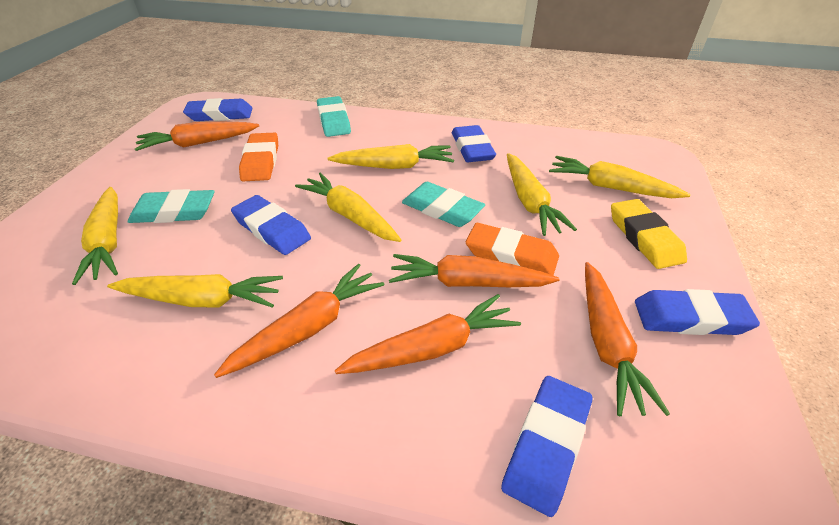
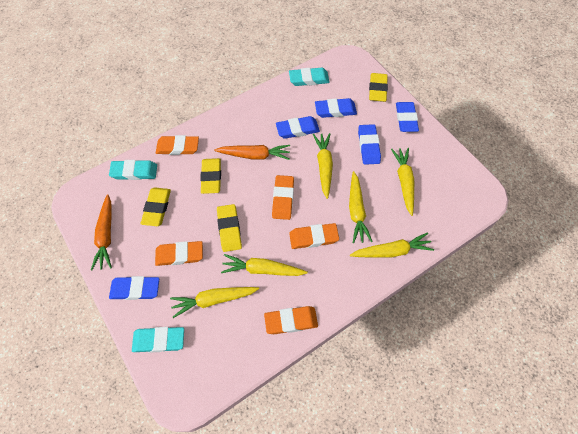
orange carrot: [135,122,259,151] [214,264,384,378] [335,294,521,374] [389,254,559,287] [585,262,670,416] = 5 -> [91,195,112,270] [214,145,290,160] = 2
orange eraser: [239,133,278,181] [466,223,559,276] = 2 -> [155,241,203,266] [156,135,199,155] [264,306,318,334] [272,175,294,220] [289,223,339,249] = 5
yellow eraser: [611,199,687,269] = 1 -> [141,188,171,226] [200,158,221,194] [217,204,242,252] [369,73,388,102] = 4

